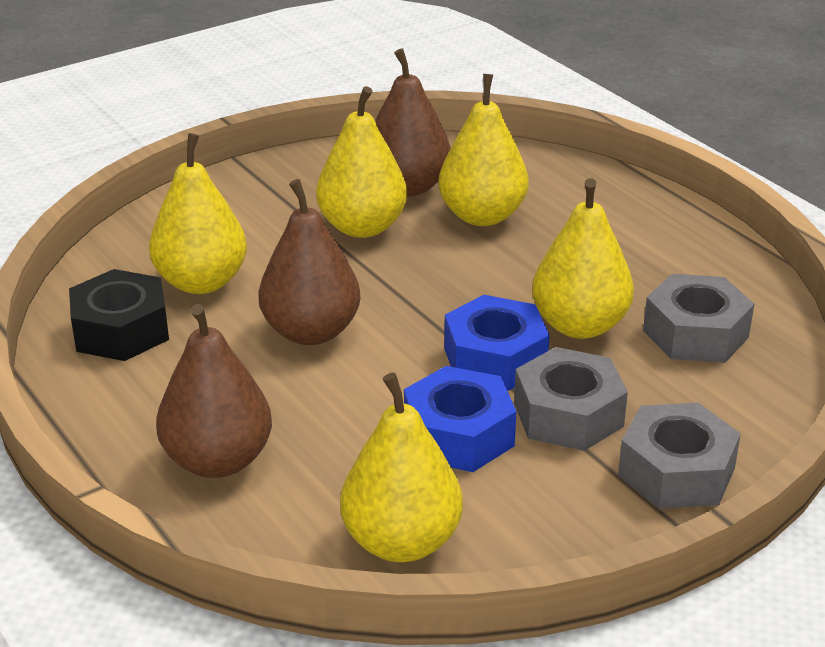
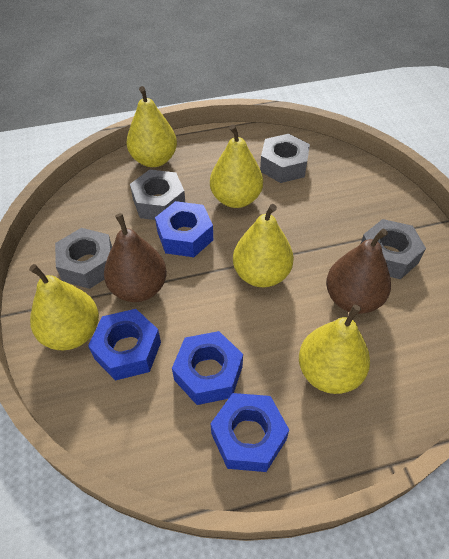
black nut: [69,269,169,361] = 1 -> none = 0
blue nut: [404,366,516,472] [444,295,550,391] = 2 -> [88,309,161,381] [155,201,213,257] [172,331,243,405] [211,393,289,472] = 4
brown pear: [156,304,272,478] [258,179,360,345] [375,48,451,196] = 3 -> [104,213,167,302] [326,229,391,314] = 2
grey nut: [514,347,628,451] [618,403,741,509] [643,274,754,363] = 3 -> [55,228,112,289] [130,169,185,220] [260,134,310,183] [361,219,426,279] = 4

